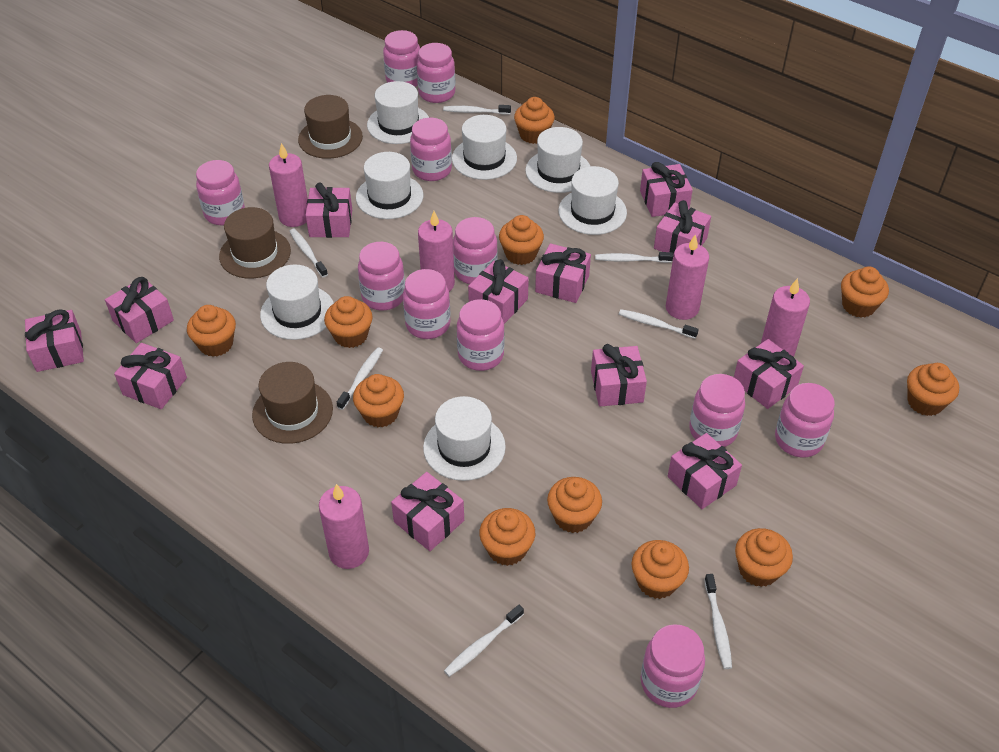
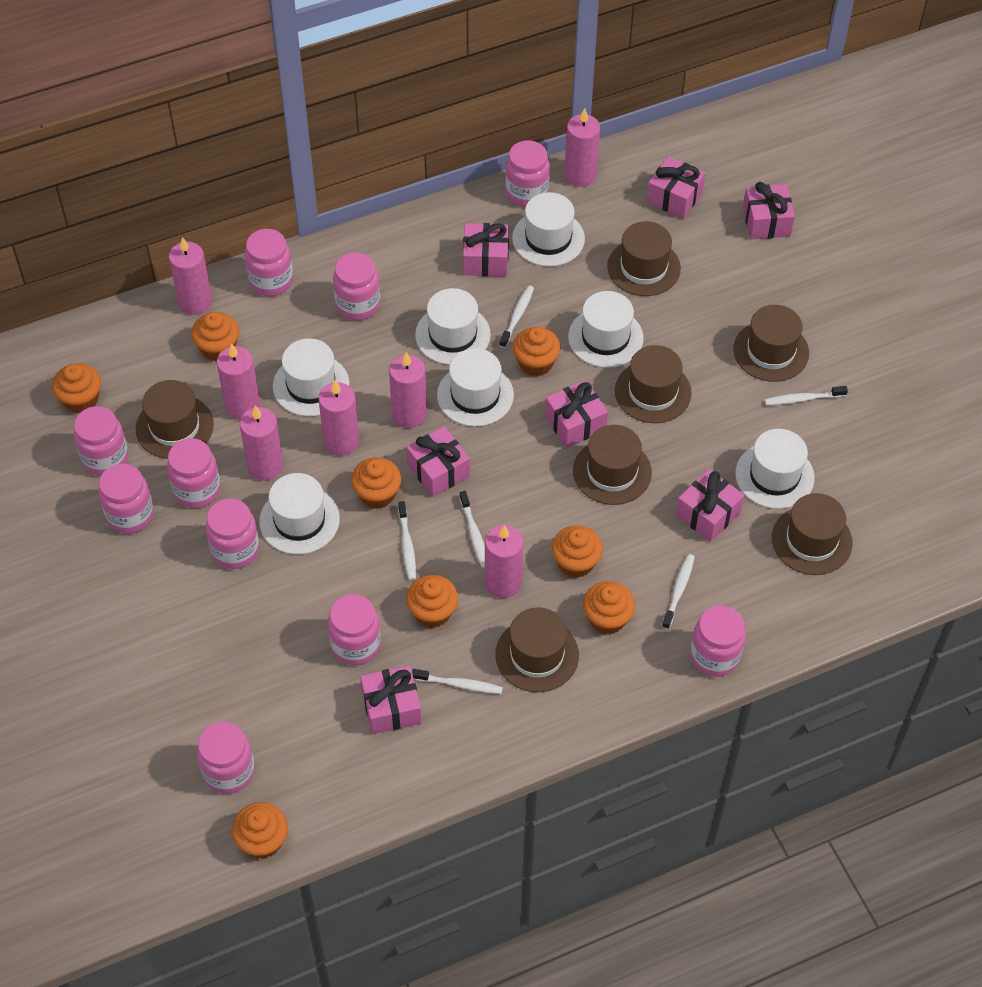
brown hat: [219,207,291,279] [252,362,333,444] [298,95,363,159] = 3 -> [136,380,214,459] [495,607,579,692] [573,425,652,505] [607,221,681,296] [615,345,692,423] [733,305,809,382] [772,493,853,575] = 7
orange cupcake: [187,305,236,357] [324,296,373,348] [353,374,404,427] [479,508,535,566] [499,215,544,265] [514,97,555,144] [547,477,602,533] [631,540,689,599] [735,528,793,587] [841,267,889,318] [907,363,959,416] = 11 -> [52,363,101,413] [191,312,239,361] [232,802,288,859] [351,457,401,509] [406,575,458,628] [513,327,561,376] [551,525,603,578] [583,581,635,634] = 8
pink candle: [269,143,308,227] [319,484,369,569] [418,211,455,292] [666,235,709,320] [761,278,810,357] = 5 -> [169,237,212,315] [217,343,260,420] [240,405,283,481] [318,381,359,456] [389,352,427,428] [485,525,523,598] [564,108,600,187] = 7
pink gift: [25,309,84,372] [105,277,174,343] [114,343,187,409] [305,182,352,238] [391,472,464,551] [468,259,529,324] [535,243,591,303] [591,344,647,407] [640,162,693,217] [654,200,711,256] [668,433,742,509] [734,339,804,409] = 12 -> [360,665,422,734] [406,426,470,497] [463,223,509,277] [545,380,608,448] [647,156,706,219] [676,469,744,542] [743,182,795,239] = 7
pink jar: [196,160,245,225] [358,242,405,310] [383,30,420,87] [403,269,451,339] [410,118,452,181] [417,43,455,103] [453,217,498,284] [457,299,504,371] [640,624,705,708] [689,374,745,447] [775,383,835,458] = 11 -> [74,406,128,476] [99,463,154,534] [167,438,221,508] [197,722,255,794] [206,499,260,569] [245,229,293,296] [328,594,381,665] [333,253,380,320] [505,140,550,207] [690,606,746,677] = 10
white toothbrush: [289,229,328,277] [337,347,383,410] [443,105,511,115] [444,605,524,677] [595,252,673,263] [619,309,699,339] [704,574,732,669] = 7 -> [398,501,416,581] [412,669,503,694] [459,491,485,568] [499,285,534,348] [662,554,695,629] [764,386,848,405] = 6

